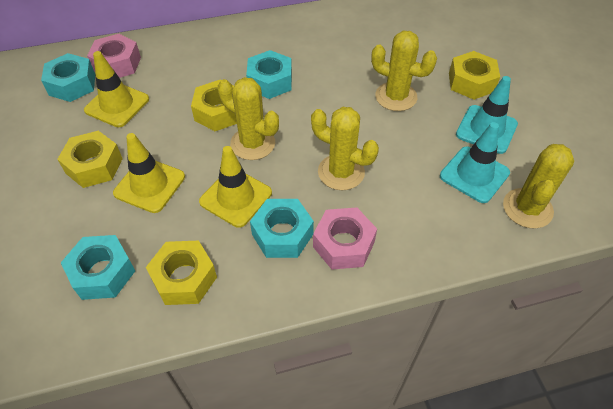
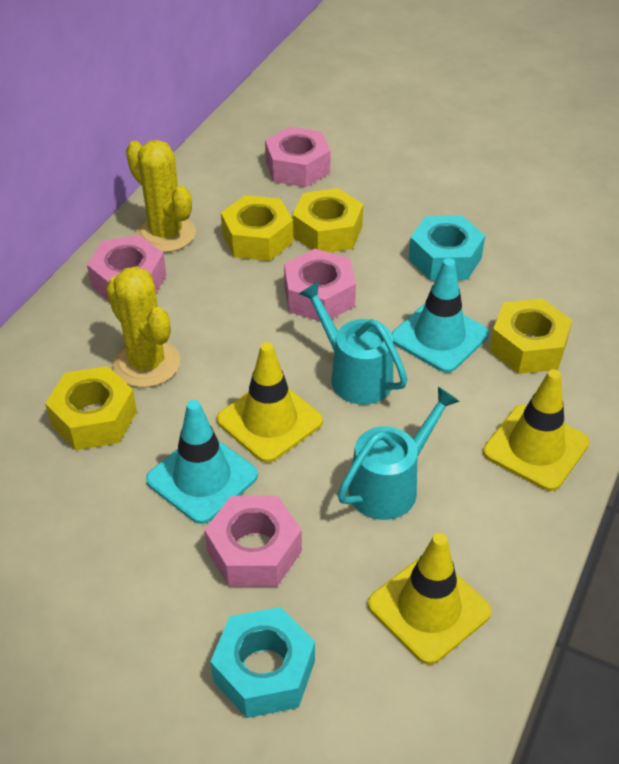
pink nut: [87,34,141,78] [313,207,377,270] = 2 -> [87,235,166,301] [205,496,302,587] [265,126,331,187] [284,249,356,321] = 4
turquoise nut: [41,53,95,102] [61,235,135,300] [246,50,292,99] [250,199,314,258] = 4 -> [210,607,315,718] [408,215,485,281] = 2
turquoise watering can: none = 0 -> [299,281,408,405] [338,387,460,520] = 2
yellow cactus: [218,77,279,160] [311,107,379,190] [371,31,437,111] [503,144,574,229] = 4 -> [106,266,181,387] [126,140,196,253] = 2

